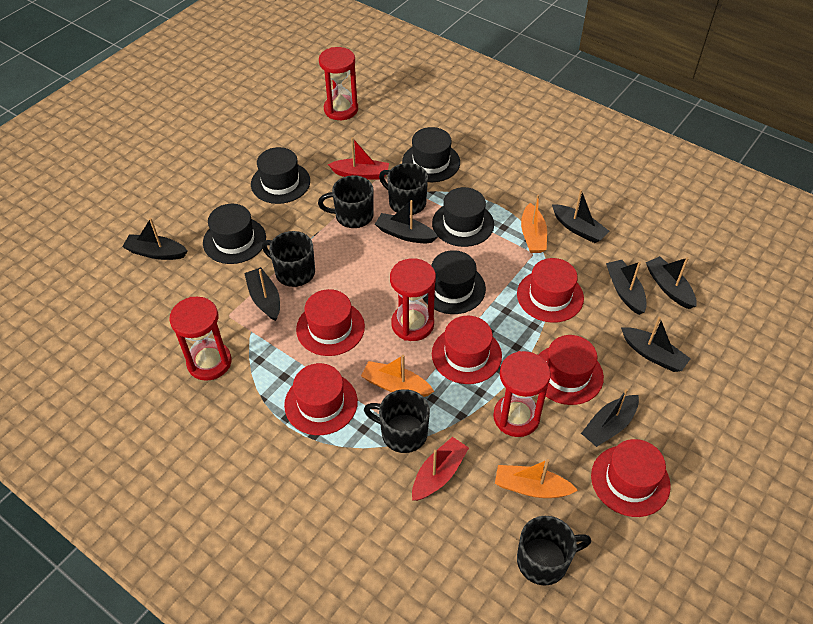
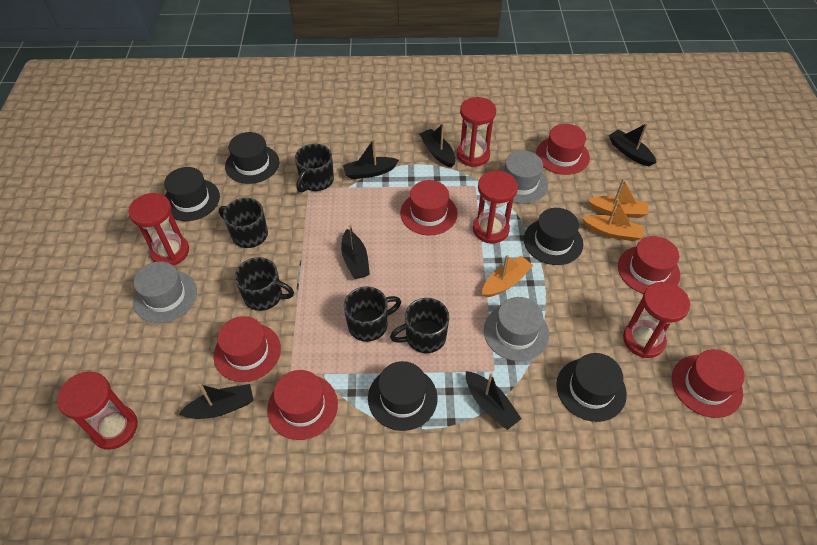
black boat: [122,218,187,260] [244,267,280,321] [375,200,438,243] [552,189,610,243] [581,389,639,447] [606,260,647,315] [621,316,691,372] [646,256,697,309] = 8 -> [178,384,254,419] [341,224,370,279] [343,139,399,179] [419,123,456,168] [466,371,522,430] [609,123,657,166] = 6
grey hat: none = 0 -> [133,261,197,323] [484,297,549,361] [497,150,548,204] = 3
red boat: [328,137,389,180] [412,437,469,501] = 2 -> none = 0
red hourglass: [169,297,231,381] [319,47,358,120] [390,258,436,341] [493,351,551,437] = 4 -> [57,372,138,450] [128,193,189,265] [457,97,496,167] [473,171,518,243] [623,282,690,358] = 5

